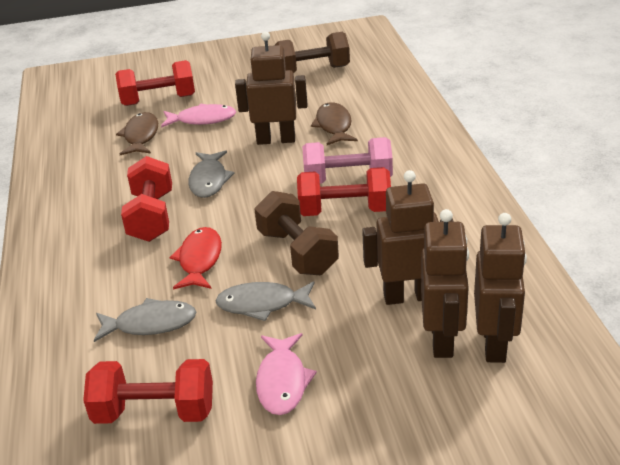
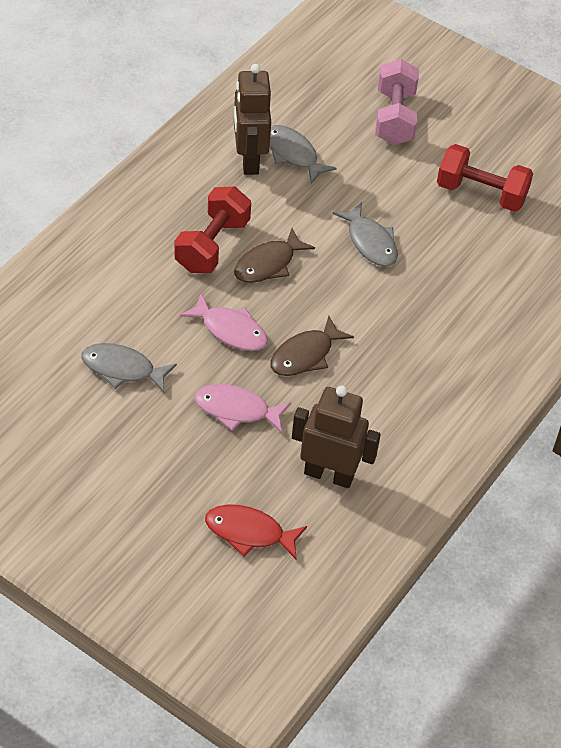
brown dumbbell: [254,191,339,275] [274,32,350,73] = 2 -> none = 0
brown robot: [235,32,307,145] [362,170,454,305] [421,209,469,358] [474,213,527,363] = 4 -> [234,64,271,175] [292,386,381,488] = 2
red dumbbell: [83,359,213,424] [115,60,195,106] [121,156,172,242] [297,167,391,216] = 4 -> [174,186,251,273] [437,144,533,212] = 2

